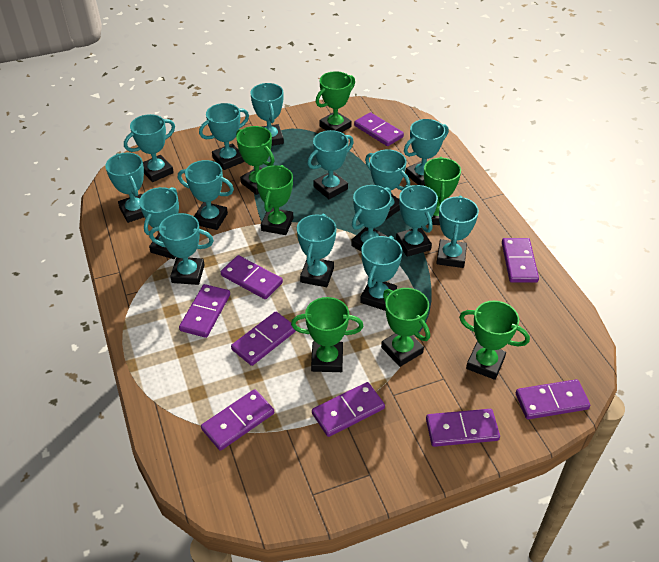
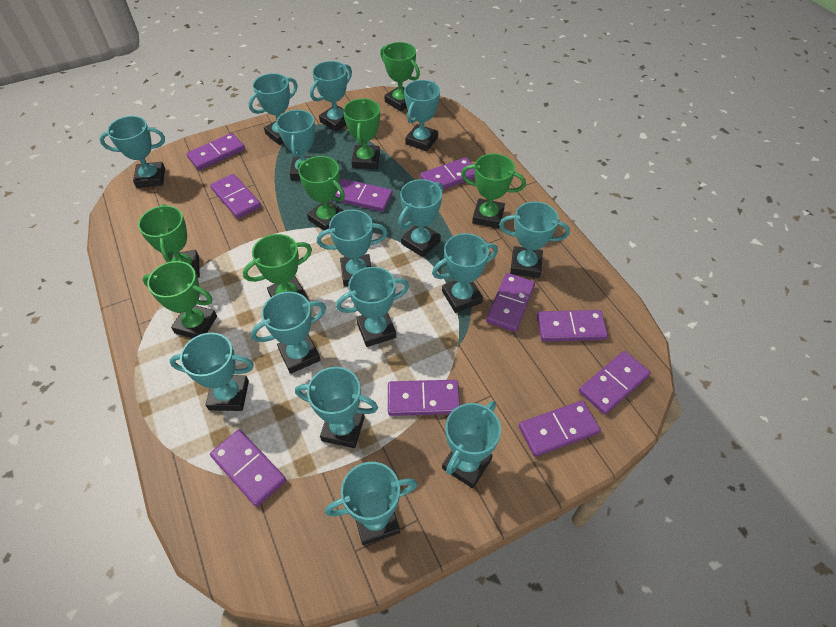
purple domino: [179,284,230,338] [201,389,274,451] [221,255,283,299] [231,312,296,366] [312,382,385,437] [354,112,404,146] [426,409,500,447] [502,238,539,283] [516,379,590,419] = 9 -> [186,133,245,170] [210,174,261,219] [210,429,286,507] [332,179,392,212] [388,380,460,416] [420,157,475,190] [486,273,535,332] [519,400,600,457] [537,310,608,342] [579,351,651,415] = 10

